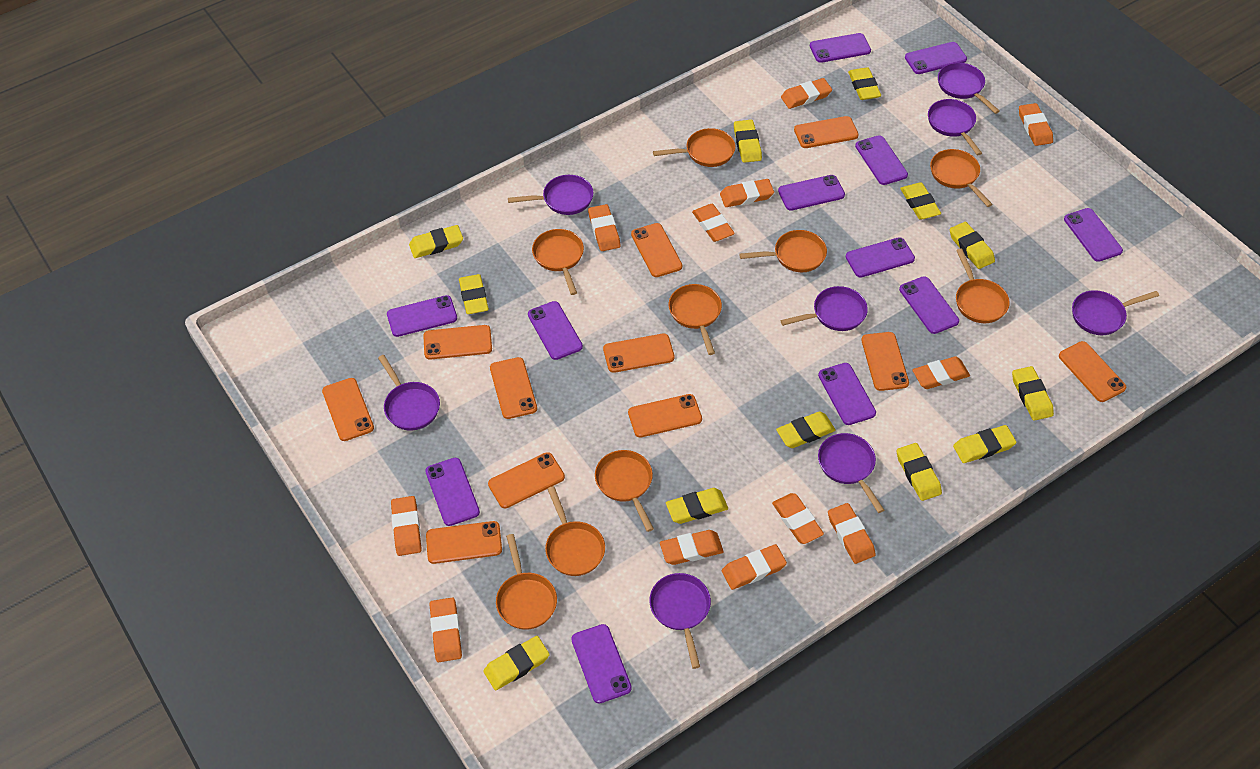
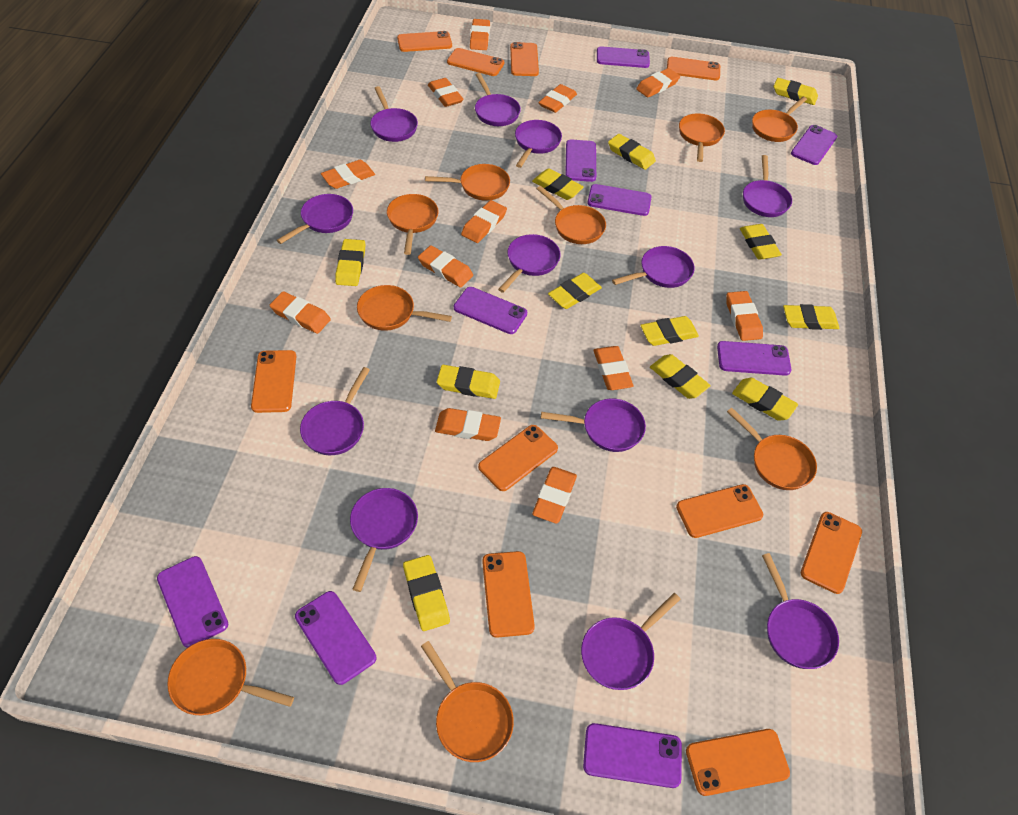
orange phone: [322,378,374,441] [423,325,492,360] [426,521,502,564] [488,452,565,508] [490,357,537,419] [603,334,675,373] [628,394,702,438] [631,223,682,277] [794,116,859,148] [861,332,909,391] [1059,341,1126,402] = 11 -> [251,350,296,413] [397,31,452,52] [447,48,504,76] [478,425,558,491] [482,551,535,638] [510,42,539,76] [667,57,720,80] [676,484,763,538] [686,729,790,796] [801,512,862,594] = 10
purple pan: [378,355,440,431] [508,175,593,215] [649,573,711,669] [780,286,868,331] [818,433,884,513] [928,99,982,155] [938,63,1000,114] [1072,290,1159,335] = 8 -> [277,194,353,244] [300,367,370,455] [350,488,418,592] [370,86,418,142] [475,73,521,126] [498,234,561,293] [515,120,562,168] [541,399,646,452] [581,593,680,690] [612,246,695,288] [743,155,792,217] [762,553,839,669] = 12
purple phone: [387,295,457,337] [425,458,480,526] [528,301,583,360] [571,624,632,703] [778,175,845,211] [810,33,871,63] [818,363,876,425] [846,237,915,278] [855,135,908,185] [899,276,959,334] [905,42,967,74] [1064,208,1123,262] = 12 -> [157,556,228,648] [295,591,376,685] [454,287,527,334] [565,139,596,182] [583,723,682,788] [587,184,651,216] [597,46,650,68] [717,341,791,376] [791,125,837,165] = 9

